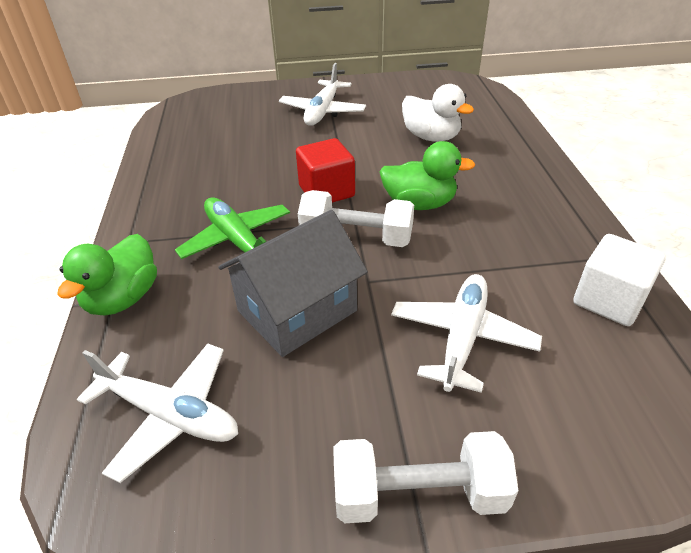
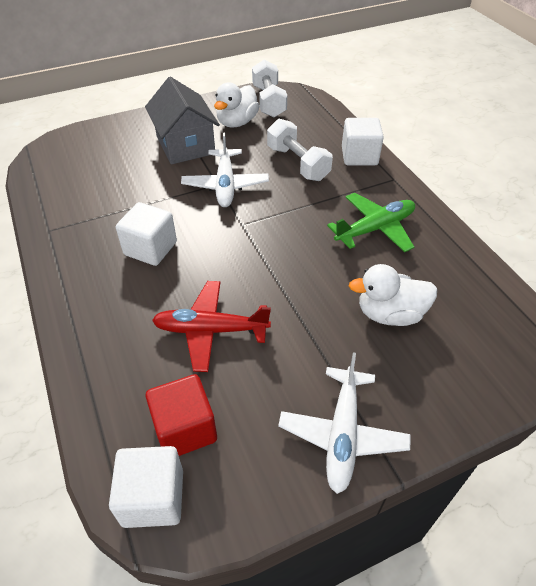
green duck: [57,234,157,316] [380,141,475,210] = 2 -> none = 0
red plane: none = 0 -> [152,281,271,372] = 1
white cube: [573,234,666,326] = 1 -> [109,446,183,528] [116,202,177,266] [342,118,384,165] = 3
white duck: [402,84,474,142] = 1 -> [214,83,259,127] [349,264,437,326] = 2
white plane: [77,343,238,483] [279,63,366,126] [391,274,542,393] = 3 -> [181,133,269,207] [278,352,411,494] = 2

